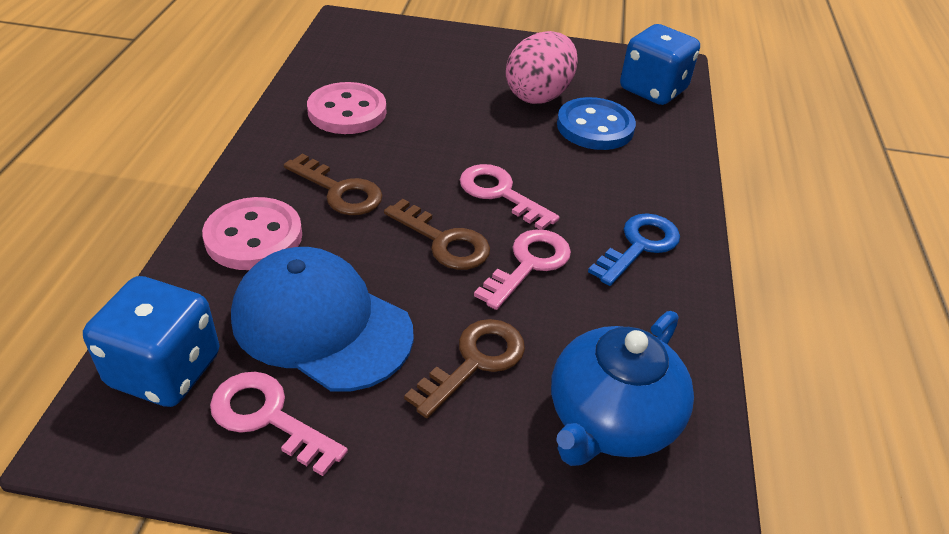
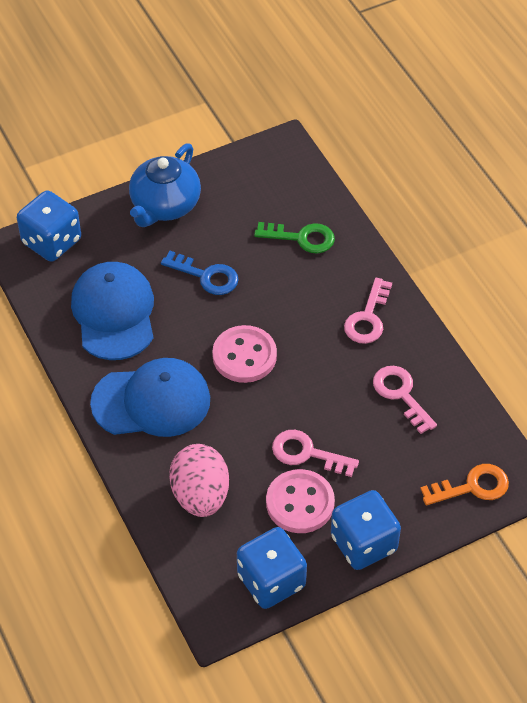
blue button: [557,97,636,150] = 1 -> none = 0
blue cap: [231,247,414,392] = 1 -> [71,262,154,360] [90,358,210,437] = 2
blue dice: [83,276,219,407] [620,24,700,105] = 2 -> [17,190,81,262] [237,527,307,609] [331,490,401,570] = 3
brown key: [284,154,383,215] [384,199,490,270] [404,319,525,418] = 3 -> none = 0
green key: none = 0 -> [254,222,335,254] = 1
orange key: none = 0 -> [421,464,509,505] = 1

